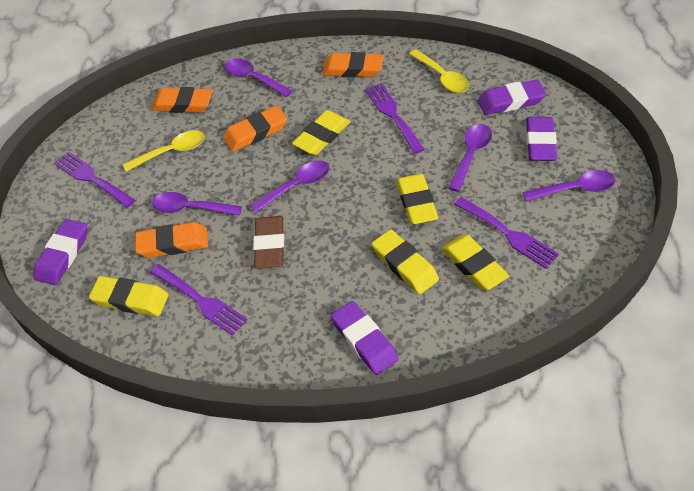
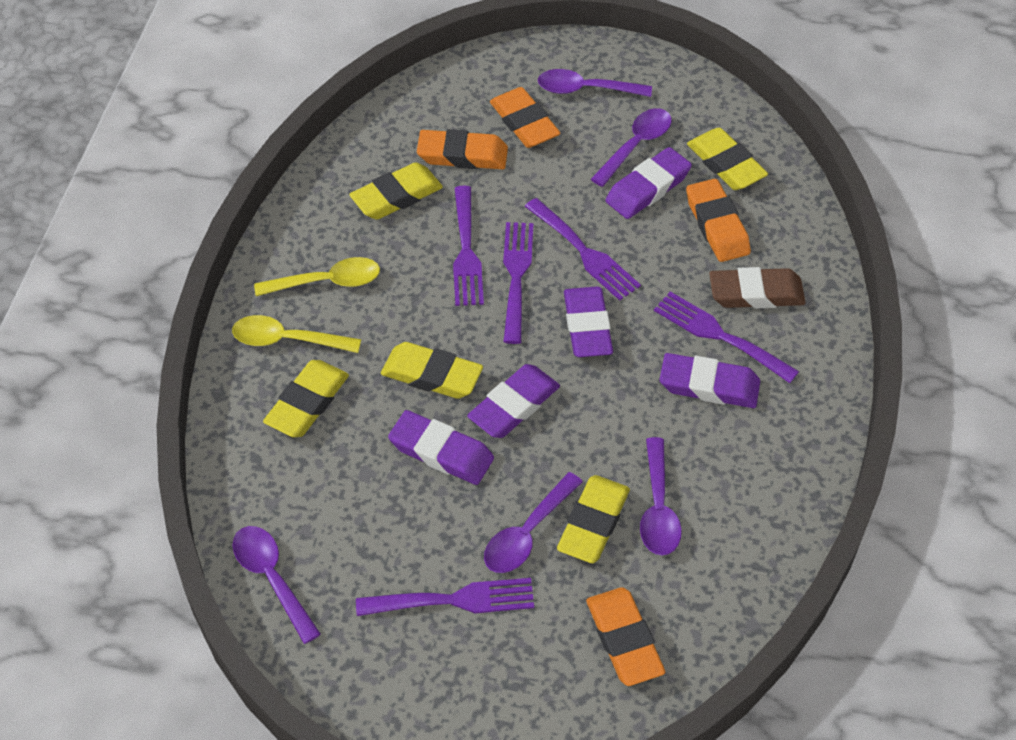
purple eraser: [34,219,87,285] [331,301,399,375] [478,79,546,115] [526,117,557,161] = 4 -> [388,410,494,485] [467,364,560,438] [564,287,613,357] [605,147,692,219] [660,353,760,408] = 5
purple fork: [54,152,135,208] [150,264,248,336] [365,83,425,154] [454,197,559,269] = 4 -> [356,578,534,616] [453,186,484,306] [503,222,533,344] [525,198,641,300] [654,292,799,383] = 5

